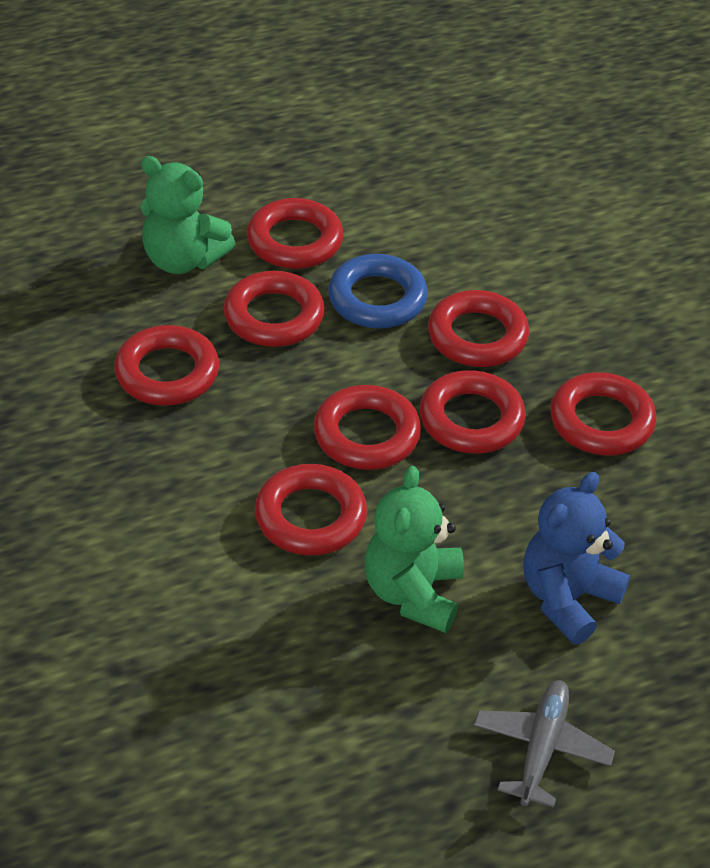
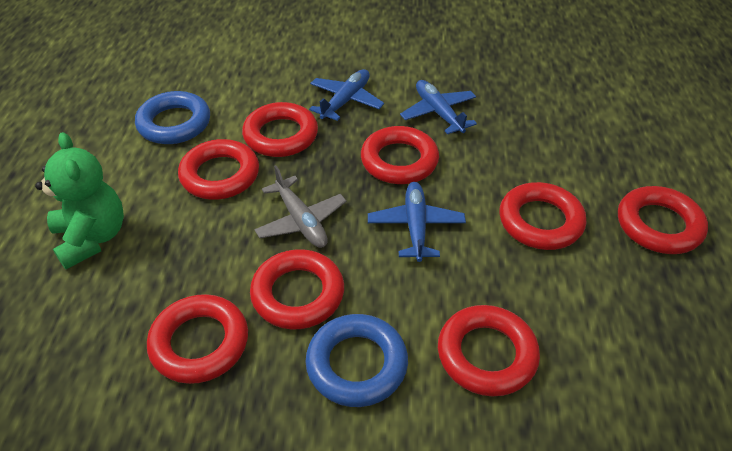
blue plane: none = 0 -> [309,69,384,121] [368,182,466,262] [400,80,477,134] = 3
blue ring: [328,254,428,328] = 1 -> [135,91,210,144] [306,314,408,407] = 2
blue teddy bear: [523,472,630,644] = 1 -> none = 0
green teddy bear: [141,156,235,274] [365,466,464,633] = 2 -> [35,132,124,269] = 1

